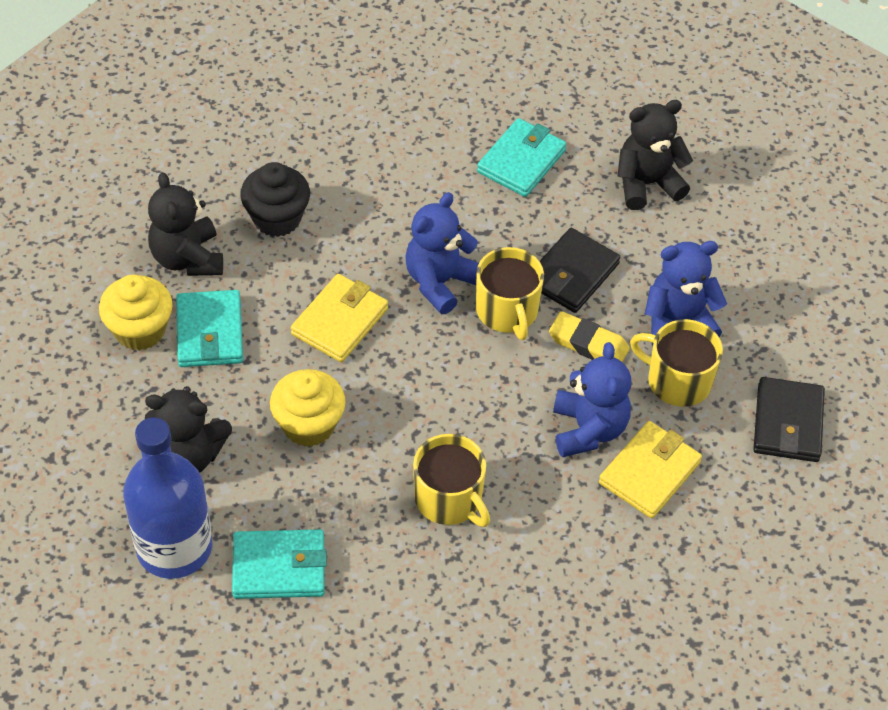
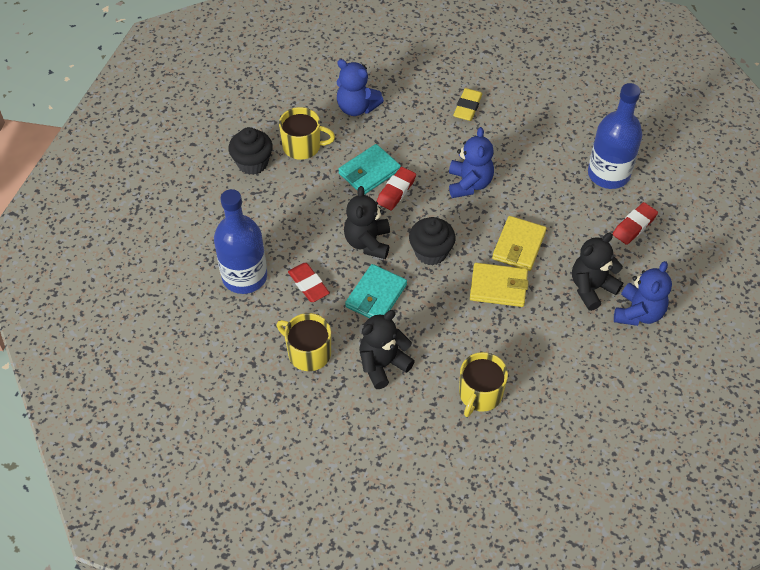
black cupcake: [240,162,310,237] = 1 -> [228,127,273,175] [409,217,456,265] = 2
black wallet: [540,228,620,313] [753,377,825,462] = 2 -> none = 0
blue bottle: [123,417,212,579] = 1 -> [214,189,267,294] [588,83,642,189] = 2
red eraser: none = 0 -> [288,263,330,302] [377,167,416,211] [613,202,658,245] = 3
turquoise wallet: [176,290,243,367] [232,529,327,599] [477,118,567,197] = 3 -> [338,144,401,195] [345,264,407,318] = 2
yellow cupcake: [99,275,173,351] [270,369,346,447] = 2 -> none = 0

